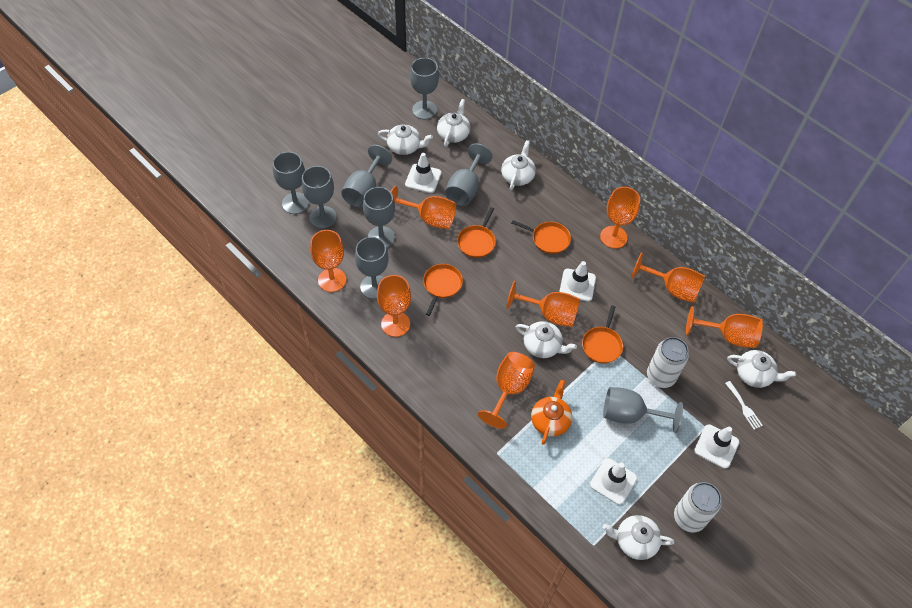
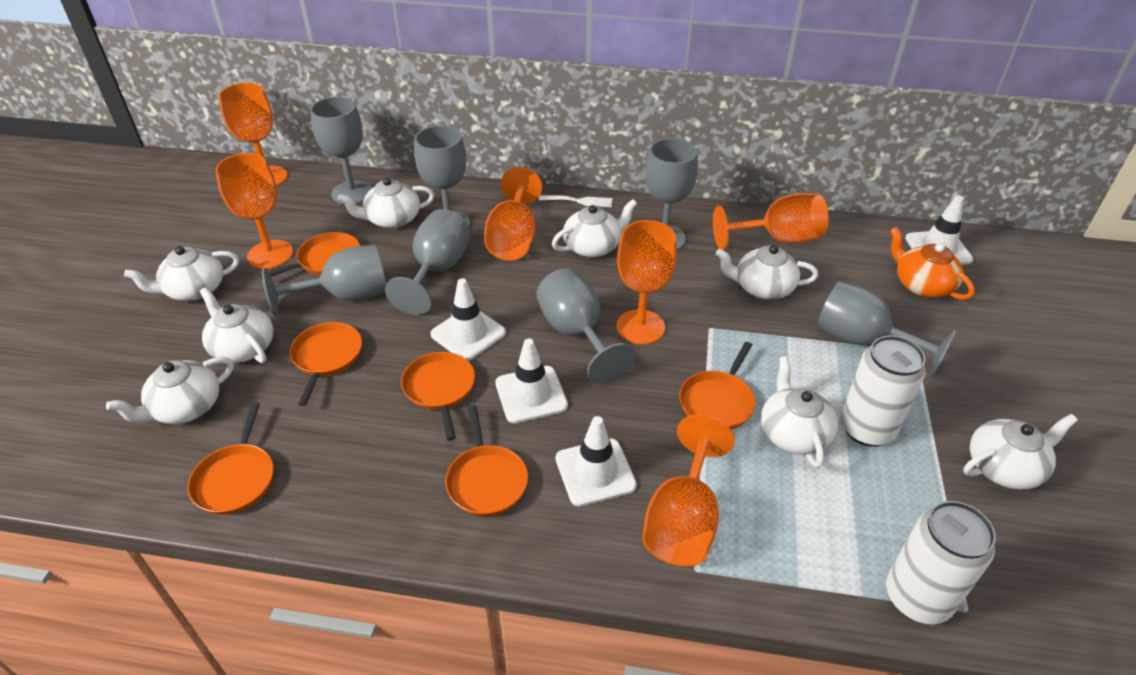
grey goblet: [273,152,309,214] [302,166,337,228] [341,145,392,208] [355,237,389,299] [363,187,395,248] [410,58,439,120] [445,143,492,206] [603,387,683,433] = 8 -> [262,245,386,316] [310,97,372,205] [385,209,470,315] [414,125,471,227] [536,268,635,384] [645,138,698,250] [817,281,957,377] = 7
orange goblet: [310,230,346,292] [377,275,411,337] [391,186,456,229] [478,352,535,429] [506,281,580,327] [600,187,640,249] [631,252,705,303] [686,306,763,348] = 8 -> [215,153,293,269] [218,83,287,186] [484,167,542,261] [616,220,677,345] [642,414,735,566] [713,193,828,250] = 6
orange pan: [423,264,463,316] [457,207,496,258] [512,220,571,254] [582,305,623,364] = 4 -> [187,402,274,515] [260,232,360,278] [290,322,362,406] [401,352,475,441] [445,405,528,516] [679,342,755,430] = 6
white teapot: [378,125,433,155] [437,99,470,147] [501,140,536,190] [516,321,577,358] [603,515,674,560] [727,350,796,388] = 6 -> [106,357,234,424] [124,246,239,301] [200,287,273,363] [338,177,434,229] [552,199,637,258] [716,245,818,300] [761,356,838,468] [963,414,1078,489] = 8

